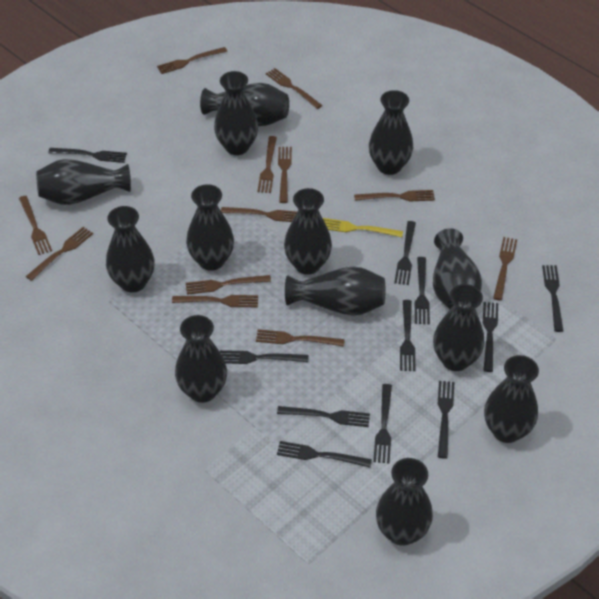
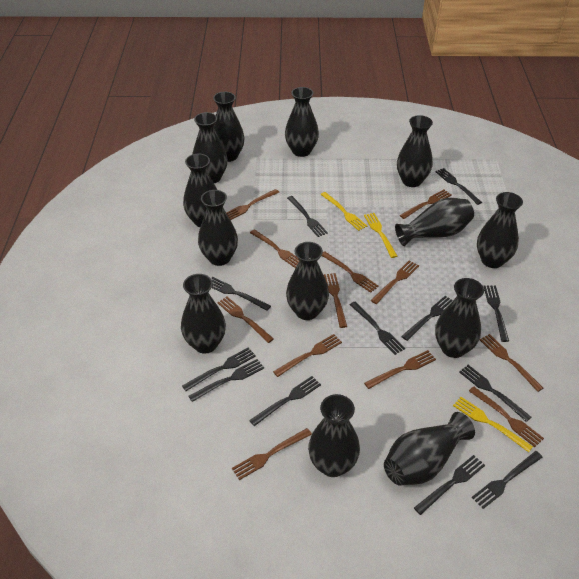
black fork: [48,148,127,163] [220,350,308,364] [277,406,370,427] [277,441,372,468] [373,384,392,464] [394,221,416,285] [400,300,415,371] [415,257,430,324] [438,381,454,459] [483,302,498,372] [542,265,563,332] = 11 -> [182,347,256,391] [188,359,264,402] [211,277,271,311] [249,376,321,426] [287,196,328,237] [350,302,405,355] [401,296,453,341] [414,455,485,515] [435,168,482,205] [459,365,531,422] [472,451,543,509] [483,285,509,342] = 12
yellow fork: [323,218,403,237] = 1 -> [320,192,367,231] [364,213,397,258] [453,397,533,452] = 3

